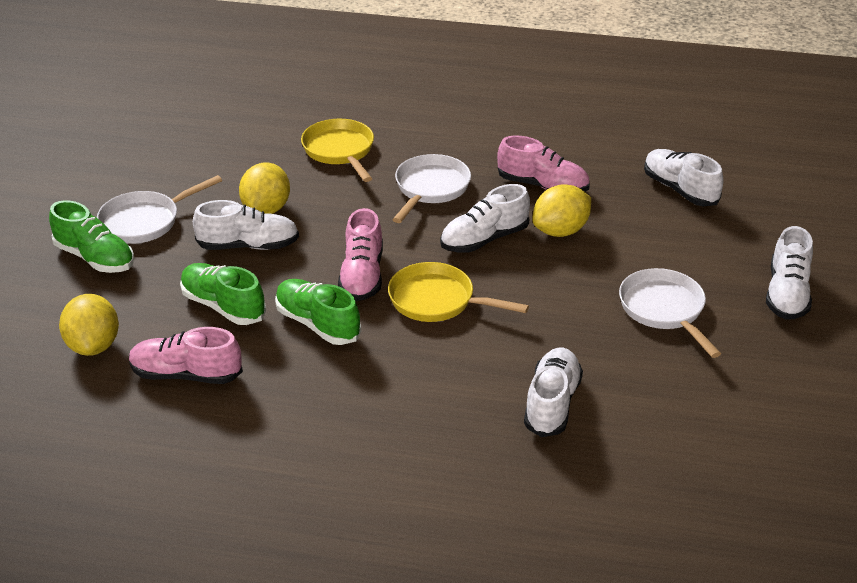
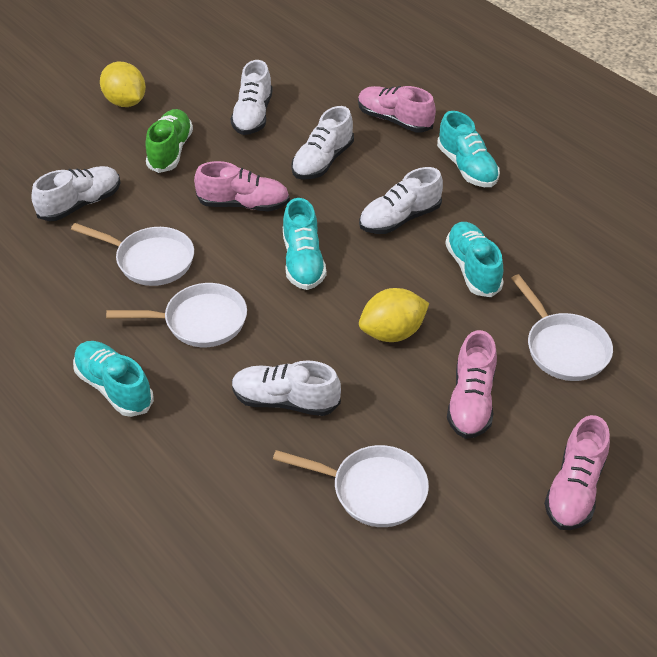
green shoe: [49,200,134,273] [180,263,266,325] [275,279,361,345] = 3 -> [146,109,193,173] = 1
pink shoe: [129,327,243,384] [338,208,383,301] [497,135,590,192] = 3 -> [194,161,290,211] [358,86,436,132] [447,330,497,439] [544,415,610,530] = 4
turquoise shoe: none = 0 -> [73,341,154,417] [283,198,326,290] [437,111,500,187] [445,222,504,297] = 4
white pan: [97,175,222,244] [392,154,471,223] [619,268,721,358] = 3 -> [71,223,194,286] [106,283,247,347] [273,445,429,527] [511,274,613,381] = 4
yellow lemon: [59,294,119,356] [239,162,290,214] [532,184,591,237] = 3 -> [100,62,146,107] [359,288,429,342] = 2
yellow pan: [301,119,374,182] [388,262,529,322] = 2 -> none = 0

